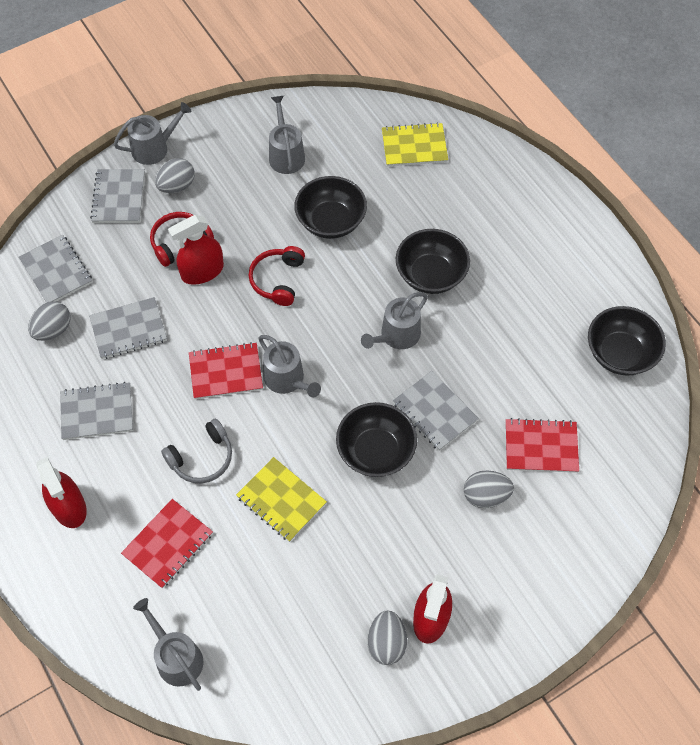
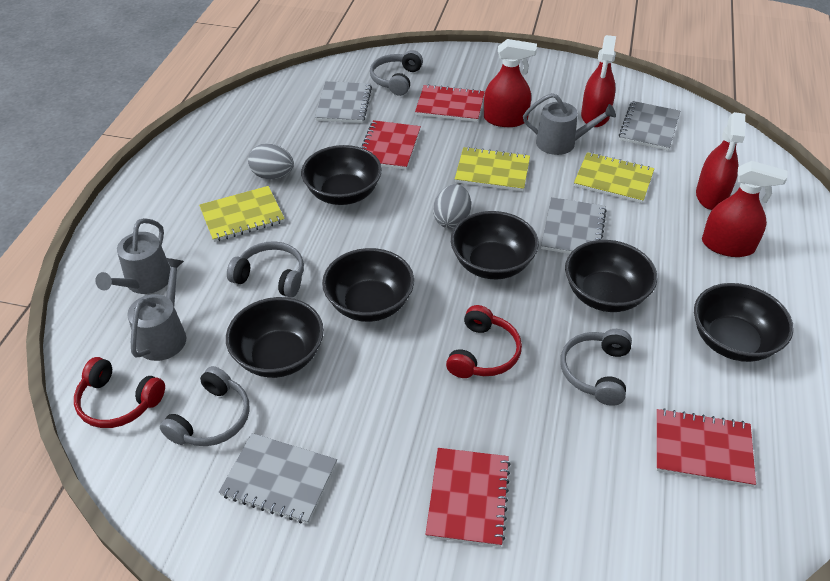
black bowl: [294,176,367,239] [336,402,417,477] [396,229,470,294] [588,306,666,376] = 4 -> [226,297,324,378] [301,145,382,205] [322,248,414,322] [451,211,539,279] [565,240,657,312] [694,283,794,362] = 6
grey egg: [28,301,70,341] [155,158,195,193] [367,611,407,665] [464,470,514,508] = 4 -> [248,143,294,179] [433,184,471,229] = 2
grey headphones: [161,419,232,483] = 1 -> [160,366,250,446] [227,241,304,297] [370,50,423,96] [560,329,632,406] = 4
grey notebook: [19,235,92,302] [60,382,133,440] [89,297,167,359] [90,169,145,223] [393,371,479,451] = 5 -> [219,433,337,524] [315,81,372,123] [541,197,607,254] [619,101,680,151] = 4
grey watering can: [114,102,192,165] [133,598,203,691] [258,335,321,397] [269,96,305,174] [361,292,428,349] = 5 -> [95,218,171,294] [127,258,186,361] [523,93,616,155] = 3
red notebook: [121,499,213,589] [189,342,263,399] [506,418,579,473] = 3 -> [361,120,421,170] [415,84,485,122] [425,448,511,547] [656,408,756,487] = 4
red spray bottle: [36,457,87,528] [168,215,224,285] [413,574,452,644] = 3 -> [484,39,537,127] [581,35,616,127] [696,112,745,210] [702,161,787,257] = 4
yellow notebook: [236,457,327,542] [382,122,448,166] = 2 -> [199,186,285,242] [455,147,530,191] [574,152,654,203] = 3

